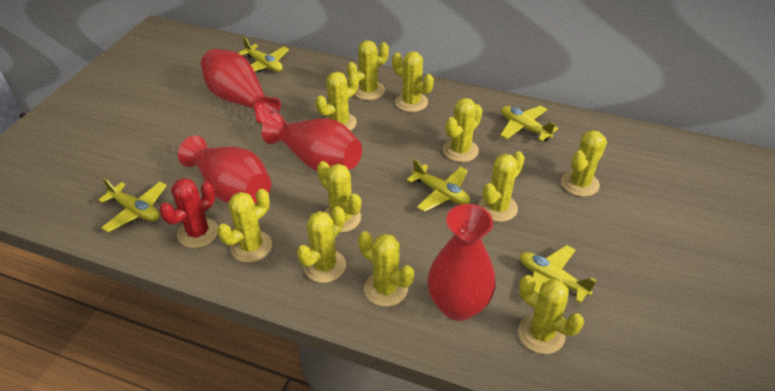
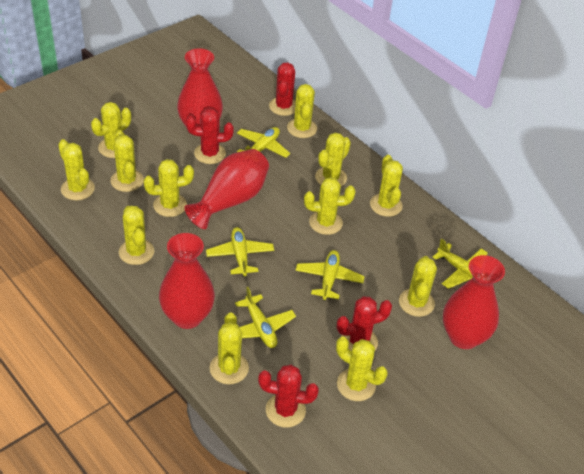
red cactus: [159,178,218,248] = 1 -> [186,108,234,164] [258,365,319,428] [269,62,296,116] [337,296,392,351] = 4
yellow cactus: [217,188,272,263] [297,206,346,283] [316,72,359,131] [317,161,361,233] [347,40,389,100] [358,231,414,307] [392,51,434,112] [443,98,483,162] [479,151,525,222] [518,275,584,354] [561,130,607,197] = 11 -> [58,139,95,200] [91,102,131,158] [110,130,144,192] [119,206,154,265] [144,159,194,217] [210,312,249,384] [287,84,317,138] [304,177,355,235] [315,133,351,186] [336,337,388,401] [370,155,403,217] [399,256,437,317] = 12

